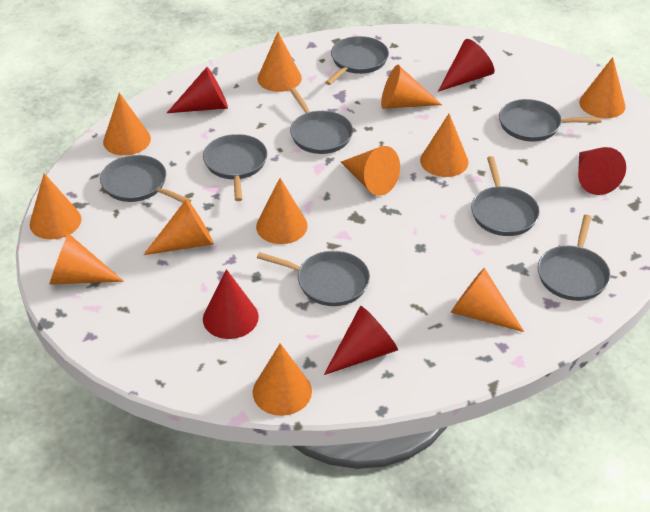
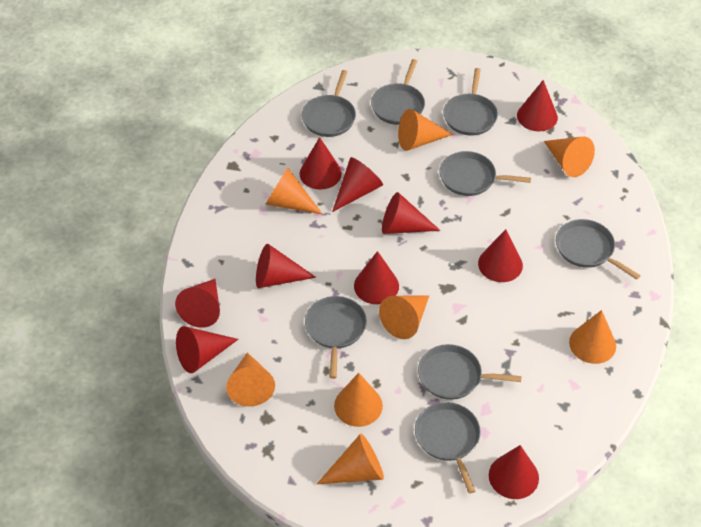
orange cone: [30,173,81,239] [49,233,124,285] [103,93,151,156] [143,199,214,255] [253,343,312,416] [256,178,308,244] [258,32,302,92] [341,146,400,196] [381,65,442,109] [420,114,468,177] [451,268,524,332] [579,57,625,118] = 12 -> [226,352,275,406] [265,168,322,214] [317,434,384,484] [334,373,383,427] [379,295,429,339] [398,109,453,151] [544,137,595,177] [569,310,616,364] = 8
red cone: [167,67,228,113] [203,269,259,339] [324,306,398,375] [438,39,495,92] [578,147,626,195] = 5 -> [175,279,220,328] [176,326,238,373] [256,244,316,288] [300,137,342,190] [332,157,383,212] [354,251,399,304] [382,192,441,234] [478,229,523,282] [489,445,539,499] [517,80,558,131] = 10

